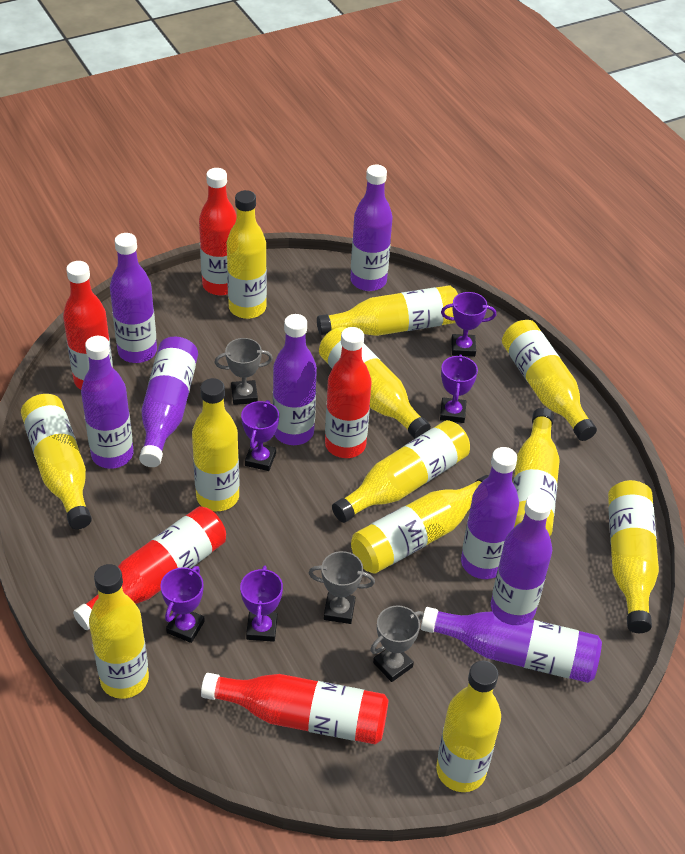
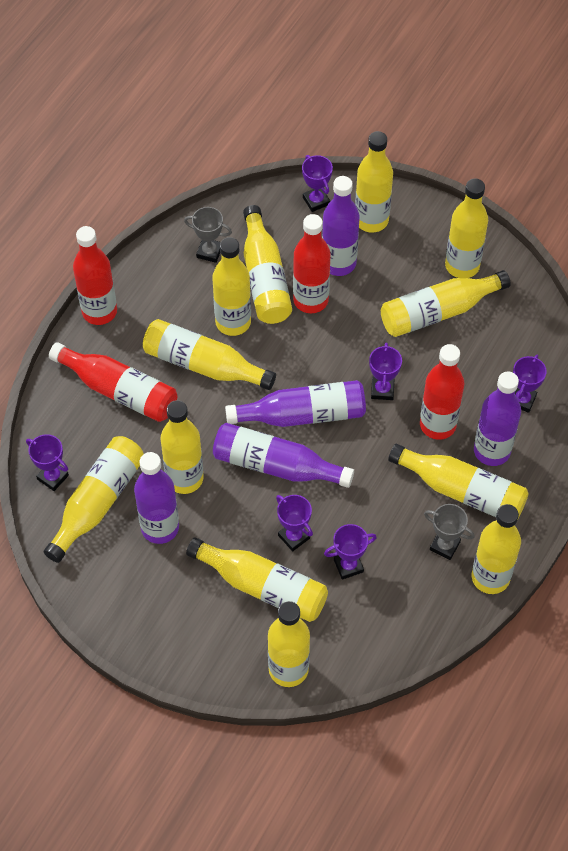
grey trophy: [215,338,273,405] [309,551,375,624] [370,605,424,682] = 3 -> [184,207,232,263] [424,504,475,560] = 2
purple bottle: [81,336,134,469] [110,233,157,363] [139,337,198,467] [273,314,317,445] [350,164,393,291] [421,607,602,683] [461,447,519,579] [491,493,552,620] = 8 -> [134,452,179,544] [213,423,354,488] [225,380,366,427] [322,176,360,276] [474,371,521,466] = 5
purple trophy: [160,566,205,643] [240,566,283,642] [241,400,279,471] [440,355,478,423] [441,292,496,357] = 5 -> [26,434,69,491] [276,495,313,551] [302,155,333,212] [324,524,377,580] [369,343,402,400] [513,355,547,413] = 6
red bottle: [63,261,113,389] [73,506,226,630] [199,168,237,296] [201,673,389,745] [325,327,372,458] = 5 -> [49,342,177,422] [73,226,117,325] [293,214,331,313] [420,344,464,440] = 4

